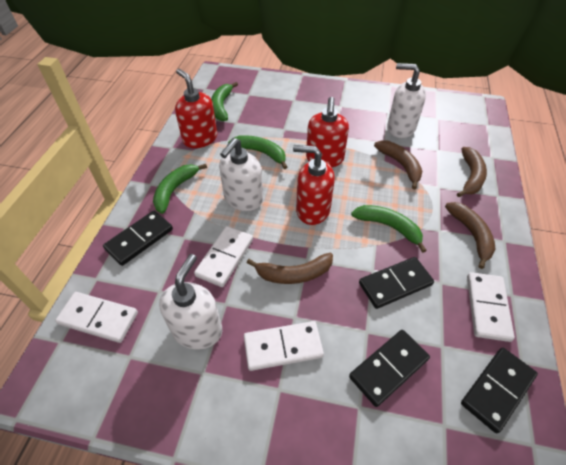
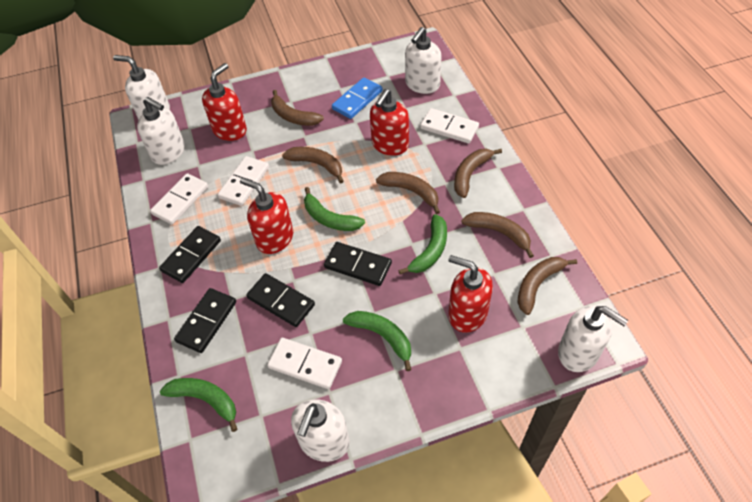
blue domino: none = 0 -> [332,77,383,119] = 1
brown banana: [247,253,333,284] [374,140,422,189] [445,202,495,269] [457,147,487,197] = 4 -> [271,90,324,126] [282,147,344,184] [376,172,440,214] [454,149,502,198] [461,212,534,258] [517,257,577,315] = 6
red soap dispenser: [175,69,217,148] [293,145,335,225] [306,97,349,167] = 3 -> [202,63,247,141] [240,177,293,254] [370,89,409,156] [448,255,493,333] = 4
white soap dispenser: [159,254,222,350] [219,138,263,211] [387,63,426,138] = 3 -> [113,55,170,120] [137,97,185,165] [291,399,350,462] [405,27,442,94] [558,306,628,372] = 5

